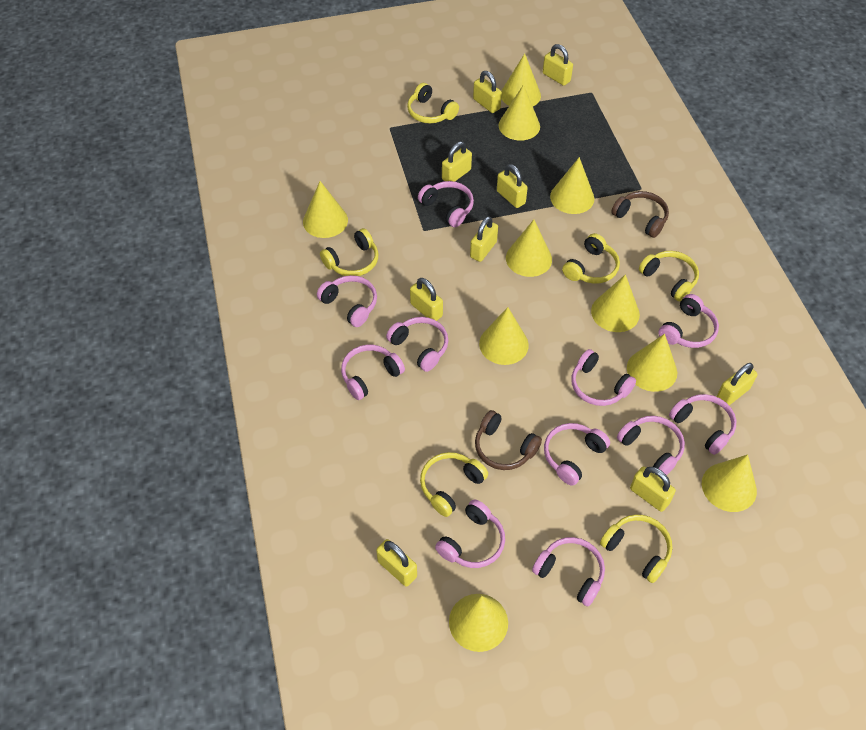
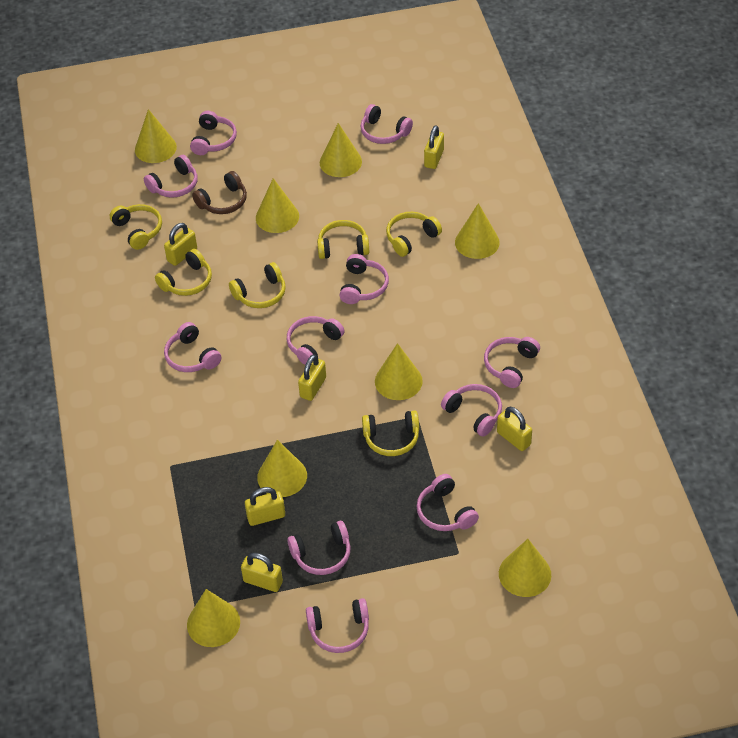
brown headphones: [475,410,542,470] [611,191,669,238] = 2 -> [192,171,247,214] = 1
yellow cone: [303,181,348,238] [449,594,508,652] [479,307,529,365] [499,84,540,141] [501,53,541,106] [506,220,552,277] [550,157,594,214] [591,274,640,332] [627,334,677,392] [702,454,757,512] = 10 -> [135,109,177,163] [187,589,240,647] [256,178,299,233] [257,440,307,497] [320,123,362,177] [375,343,423,400] [455,203,500,259] [499,539,551,597] = 8
yellow padlock: [376,539,417,587] [410,278,443,321] [442,141,472,182] [470,216,498,262] [473,71,502,113] [497,164,528,208] [543,44,573,86] [630,466,676,512] [716,363,758,405] = 9 -> [164,223,197,266] [241,553,283,592] [245,487,285,526] [298,354,326,401] [424,125,444,169] [497,407,532,451] = 6

